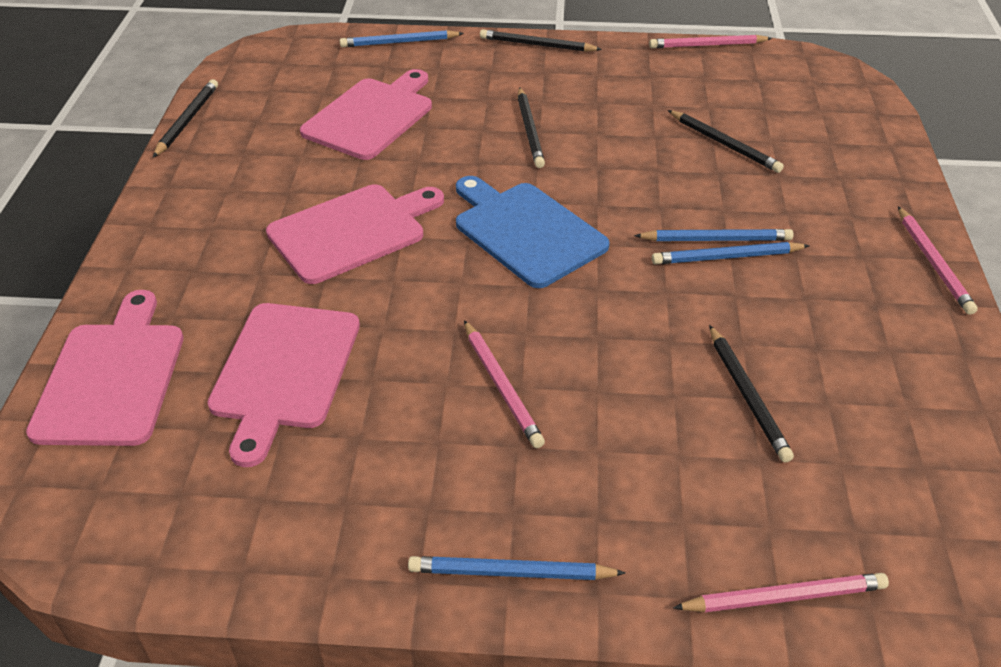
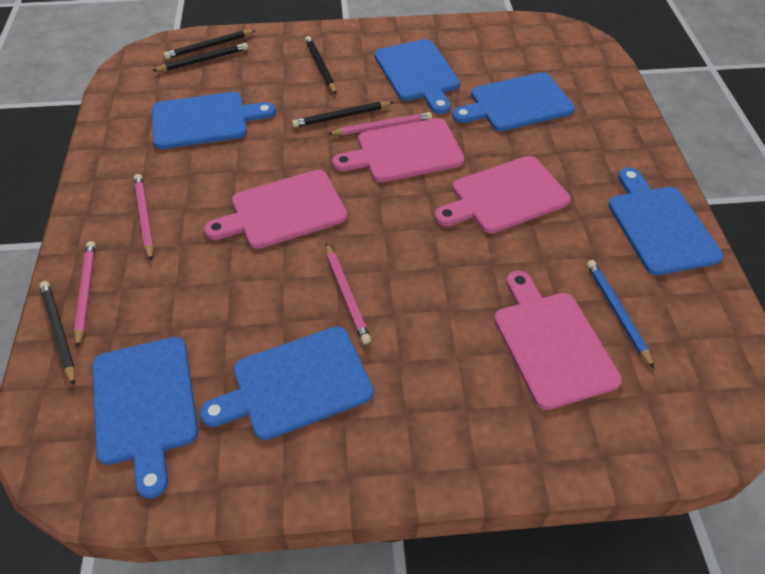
blue cutting board: [456,176,610,288] = 1 -> [92,337,198,499] [152,92,276,149] [200,326,374,440] [374,39,460,114] [452,72,575,131] [608,168,723,275] = 6
blue pencil: [340,30,464,47] [408,556,625,580] [634,229,794,241] [652,242,810,264] = 4 -> [587,260,654,368] = 1

